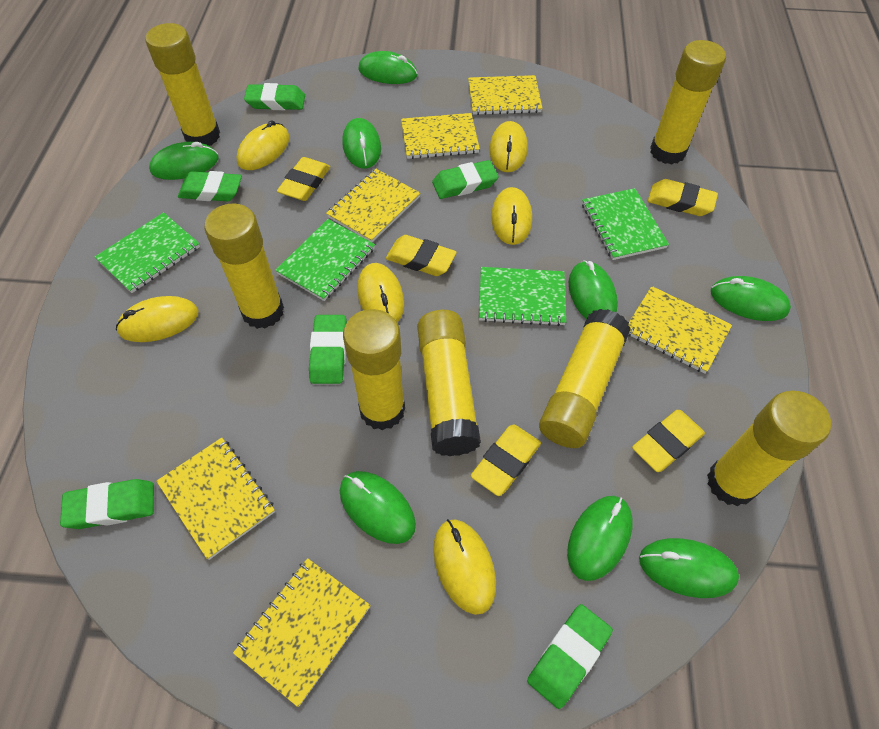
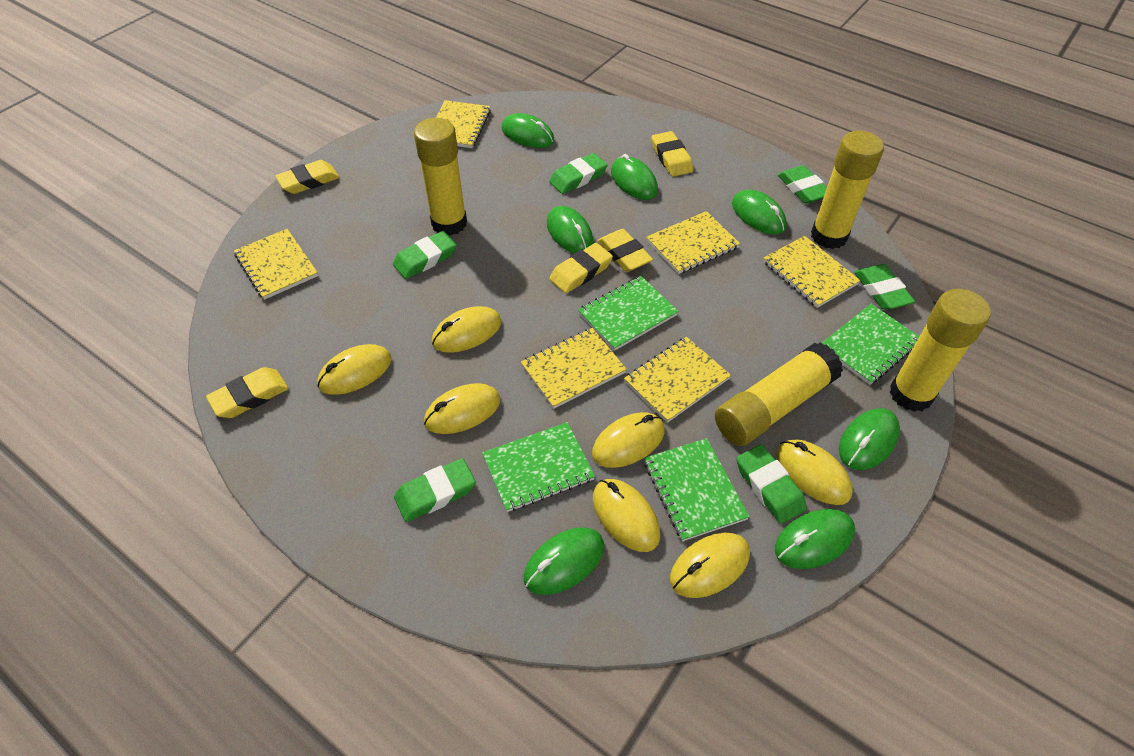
green mouse: [149,142,219,180] [340,471,416,544] [342,118,381,169] [358,51,418,84] [567,496,633,581] [569,261,618,319] [639,538,739,598] [711,276,791,321] = 8 -> [502,113,554,148] [524,528,604,595] [547,206,593,253] [611,154,658,200] [732,190,787,234] [775,509,855,569] [839,408,900,470] = 7
yellow glue stick: [145,23,220,146] [204,203,284,329] [343,309,405,431] [417,310,481,456] [539,309,631,448] [650,40,726,165] [707,391,831,507] = 7 -> [414,118,467,236] [715,342,843,446] [811,131,884,249] [889,289,991,412] = 4
yellow mouse: [116,296,198,342] [237,120,289,170] [357,263,404,322] [433,519,496,615] [489,121,528,172] [491,187,532,245] = 6 -> [317,344,392,395] [424,383,501,434] [432,306,502,353] [592,412,665,468] [593,479,660,552] [670,533,750,598] [776,439,852,505] = 7

